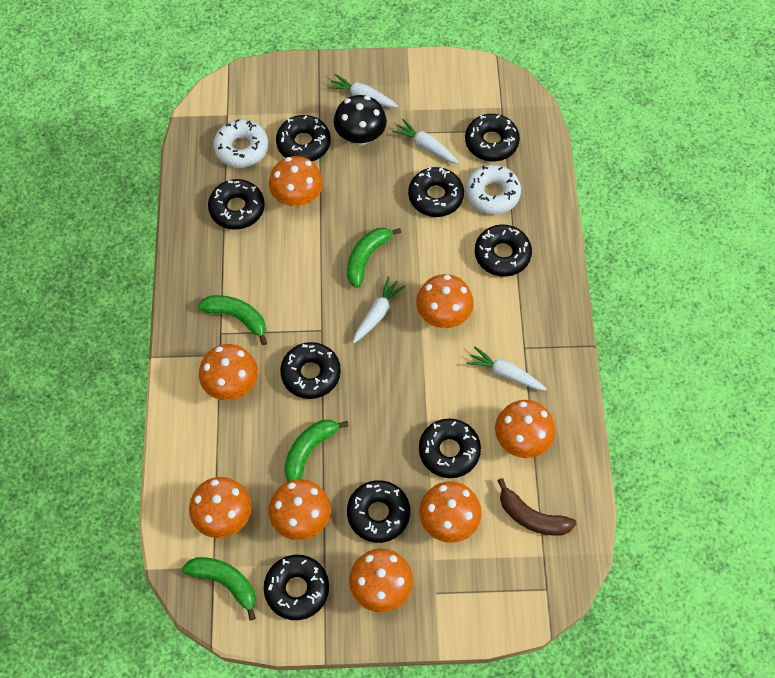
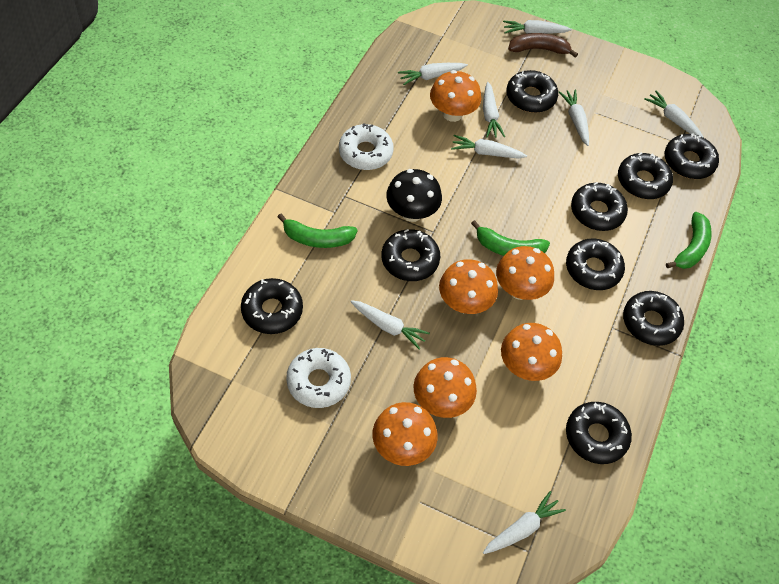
green banana: [182,557,256,620] [198,295,267,345] [284,420,349,481] [347,228,401,288] = 4 -> [277,213,358,248] [471,220,550,256] [666,212,712,269] = 3
orange mushroom: [189,477,252,538] [199,344,258,400] [269,156,323,207] [269,479,331,540] [349,548,413,613] [416,274,474,328] [419,481,482,543] [495,400,555,458] = 8 -> [372,402,438,466] [414,357,477,418] [430,70,481,122] [439,259,498,314] [496,246,554,300] [501,323,562,381] = 6
white carrot: [327,74,398,108] [353,276,406,343] [392,119,459,164] [466,347,547,391] = 4 -> [351,300,430,350] [398,63,468,85] [451,135,527,159] [483,82,505,137] [483,491,566,554] [503,20,572,34] [559,90,589,146] [644,91,704,138] = 8

